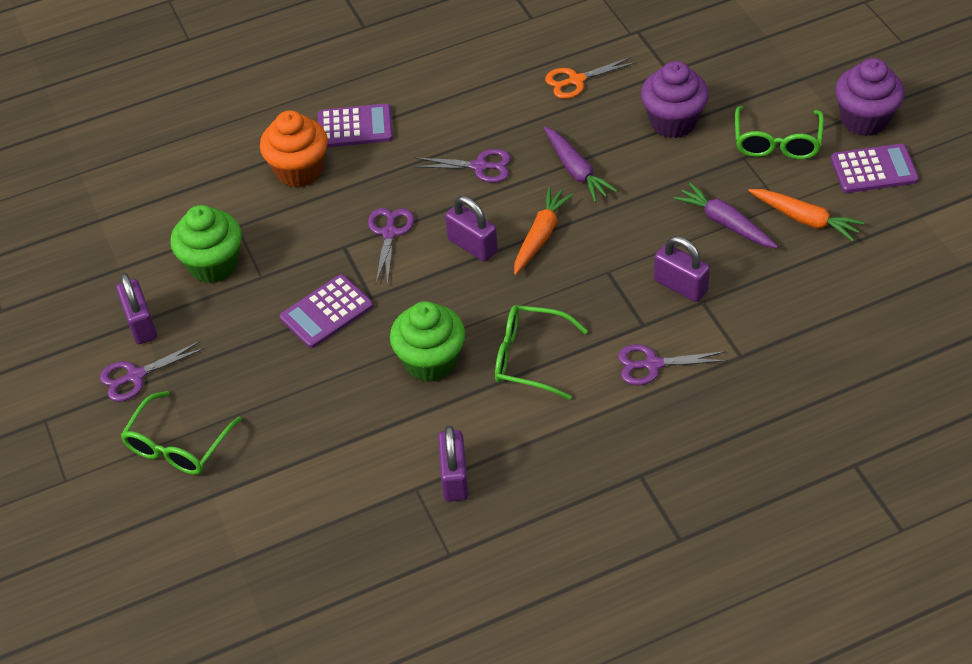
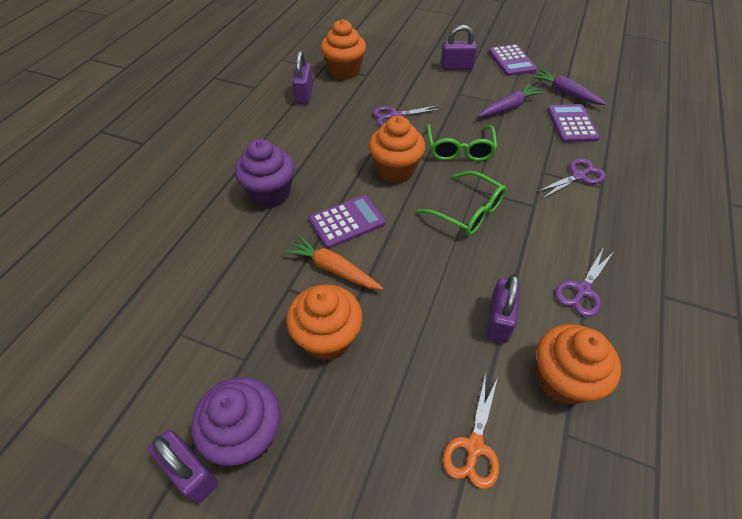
green cupcake: [170,205,242,283] [390,301,465,382] = 2 -> none = 0
green glasses: [120,391,242,475] [495,305,588,400] [735,106,824,160] = 3 -> [417,171,506,236] [427,124,497,161] = 2
orange carrot: [514,187,574,275] [748,189,864,241] = 2 -> [284,235,383,290] = 1
orange cupcake: [260,110,328,187] = 1 -> [287,284,363,360] [321,19,366,80] [369,116,425,183] [537,324,621,405] = 4
purple scissors: [100,341,205,402] [368,208,414,285] [413,149,511,183] [618,344,728,385] = 4 -> [373,105,442,126] [537,158,606,198] [555,247,613,317] = 3

